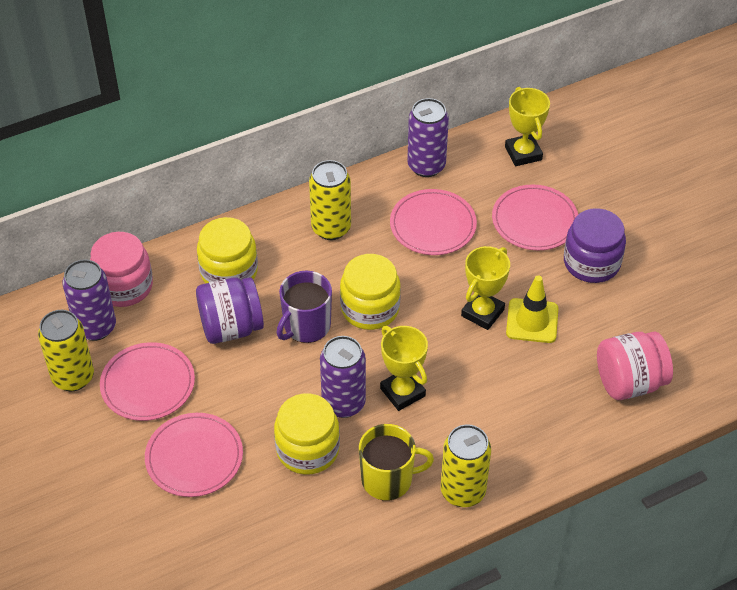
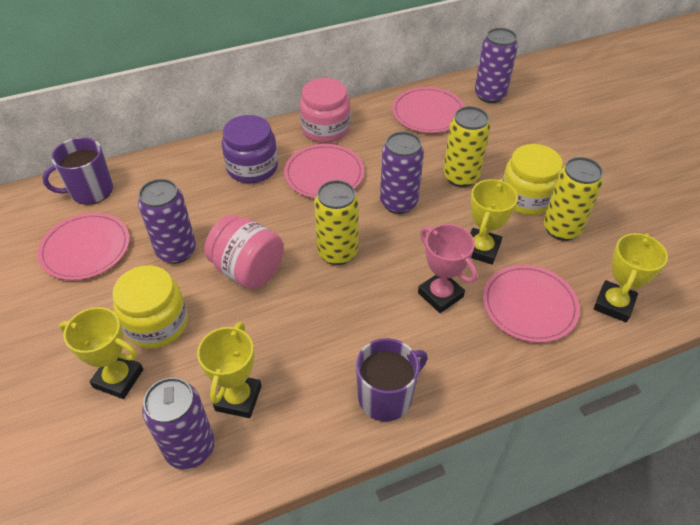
pink trophy: none = 0 -> [418,224,477,313] = 1
purple can: [62,259,116,341] [320,336,366,418] [407,98,449,177] = 3 -> [138,179,196,264] [142,377,215,470] [380,131,424,214] [475,28,518,103] = 4
purple jar: [196,277,264,344] [564,208,626,283] = 2 -> [222,115,278,183] = 1
purple mug: [277,271,332,343] = 1 -> [42,137,113,205] [356,338,427,422] = 2
yellow jar: [197,217,258,283] [274,393,340,475] [340,254,401,330] = 3 -> [112,265,188,348] [503,144,563,215] = 2
yellow mug: [359,424,434,501] = 1 -> none = 0
yellow traffic cone: [506,275,558,343] = 1 -> none = 0
yellow trophy: [380,326,428,411] [461,246,510,330] [505,87,550,166] = 3 -> [59,307,143,399] [197,322,262,418] [470,179,518,265] [594,233,668,322] = 4

